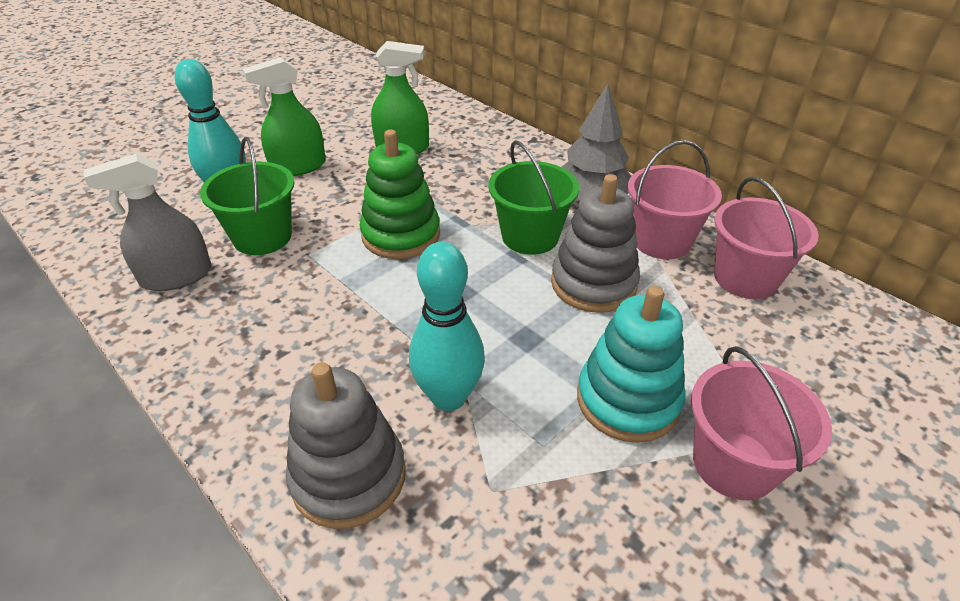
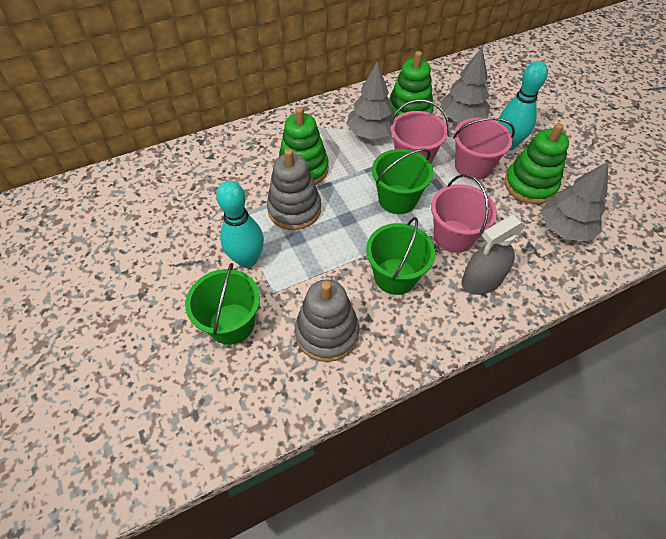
green bucket: [200,137,294,255] [488,140,579,255] = 2 -> [185,263,260,345] [366,217,436,295] [372,148,433,214] = 3
green spray bottle: [243,57,326,176] [371,41,429,154] = 2 -> none = 0
green stacking toy: [360,129,440,259] = 1 -> [279,107,329,185] [389,51,433,118] [505,123,569,204] = 3
grey tree: [562,84,631,200] = 1 -> [346,63,395,139] [440,47,490,122] [541,161,609,241] = 3
turquoise stacking toy: [577,286,685,443] = 1 -> none = 0

